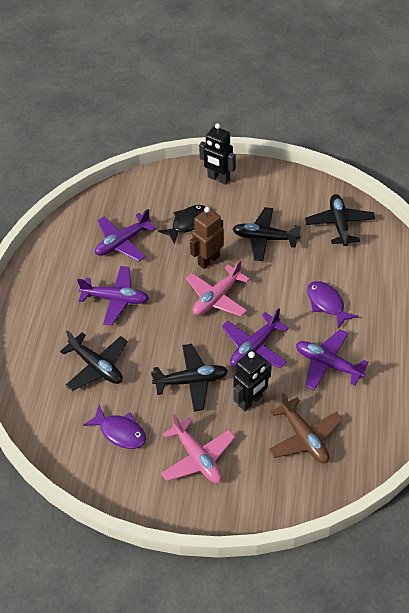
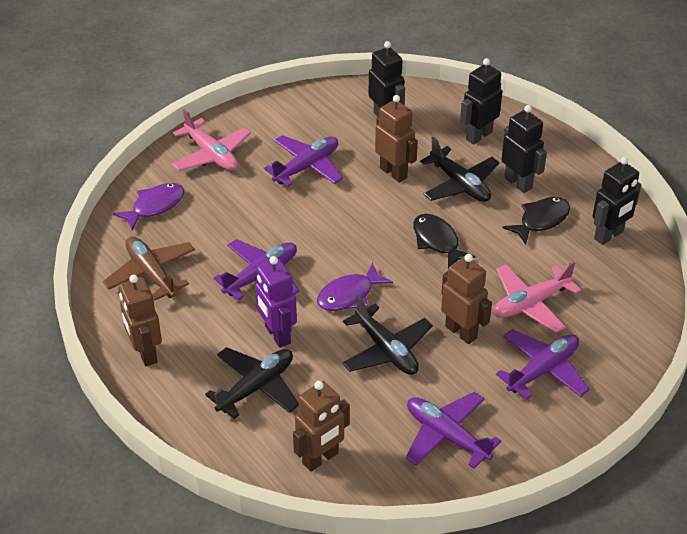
black fish: [158,205,206,244] = 1 -> [413,214,476,268] [503,197,570,245] = 2
black plane: [60,330,128,391] [151,344,228,411] [233,207,301,261] [305,194,375,246] = 4 -> [205,347,299,419] [342,295,433,375] [420,137,500,202] = 3
black robot: [199,123,236,185] [233,350,272,411] = 2 -> [368,41,405,117] [460,58,502,145] [501,105,547,193] [593,157,641,245] = 4
brown robot: [190,207,224,269] = 1 -> [119,275,162,367] [293,381,350,472] [375,95,418,182] [441,254,492,344] = 4
purple robot: none = 0 -> [255,256,297,348] = 1

